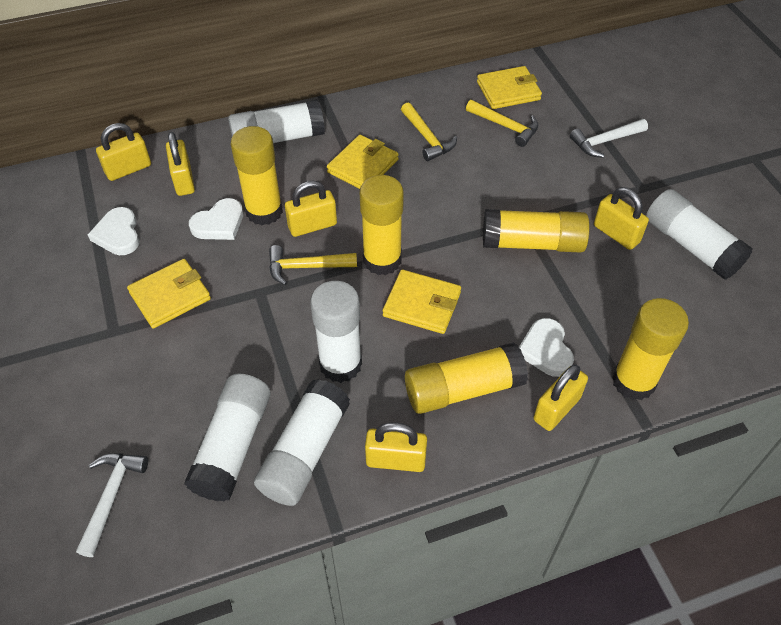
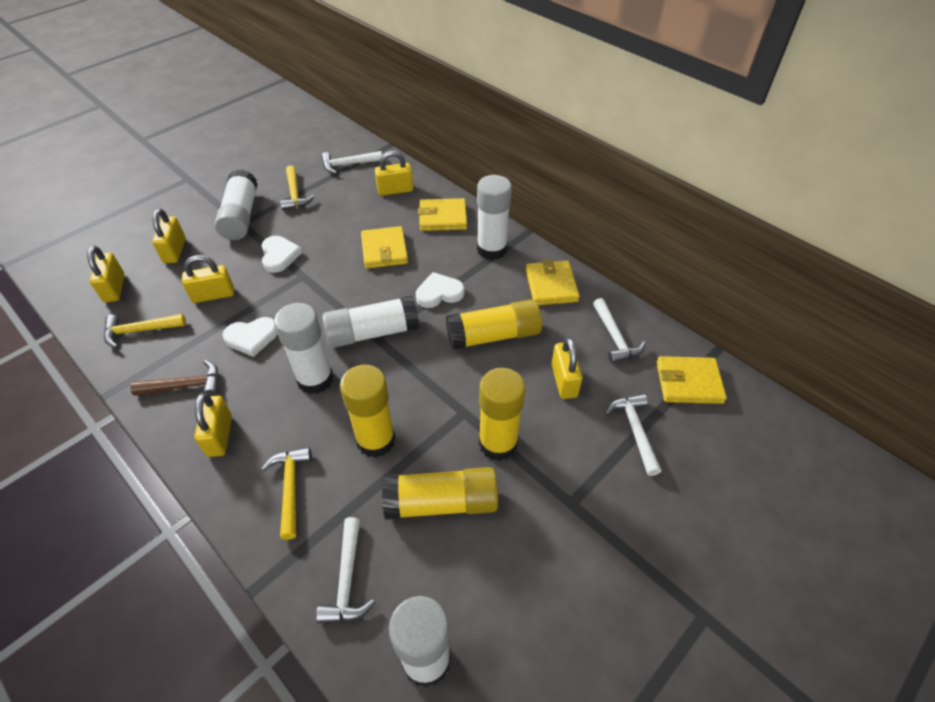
brown hammer: none = 0 -> [130,360,219,396] = 1
white hammer: [76,453,148,557] [570,119,648,158] = 2 -> [316,517,375,624] [321,151,382,174] [593,298,646,364] [605,394,661,476] = 4
yellow glue stick: [231,126,283,225] [359,175,404,275] [405,342,528,414] [483,209,590,253] [612,298,689,400] = 5 -> [340,365,396,458] [382,467,498,520] [446,299,542,350] [479,368,526,461] = 4

